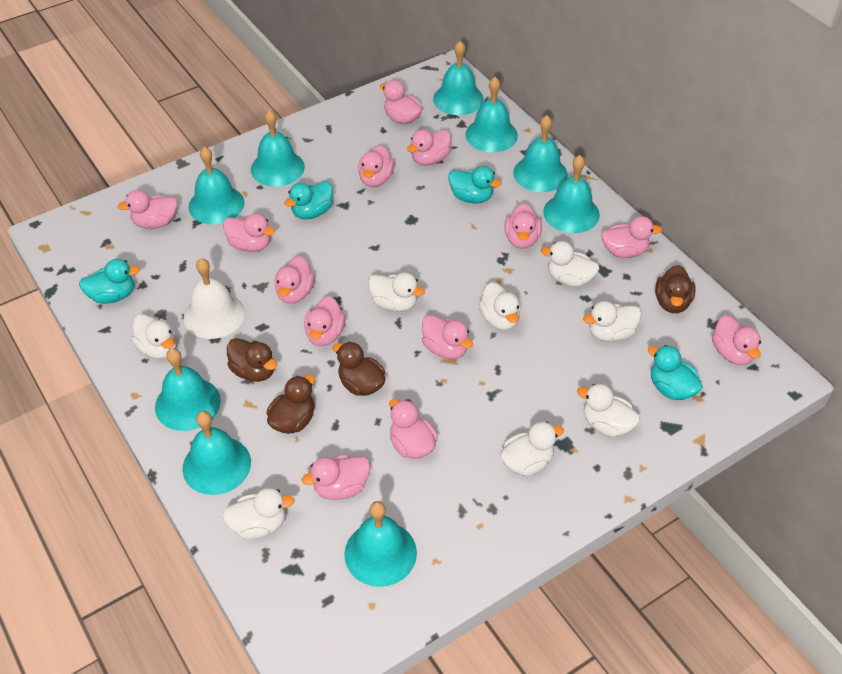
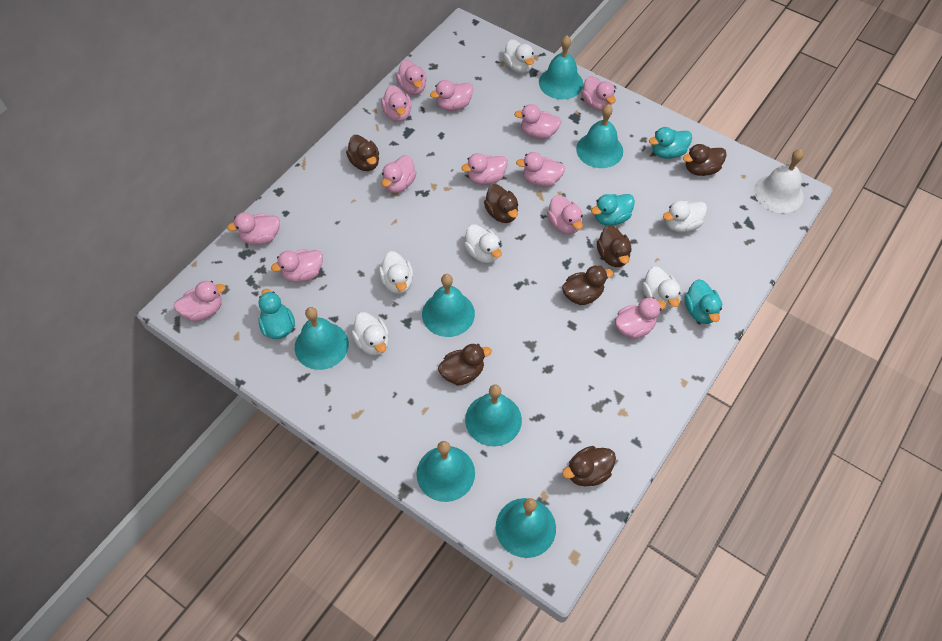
brown duck: [227,338,277,382] [266,375,315,434] [333,342,386,396] [655,265,696,313] = 4 -> [346,135,379,171] [438,344,492,386] [484,184,518,223] [562,265,613,305] [562,446,616,487] [597,225,631,267] [683,144,727,176] = 7
turquoise bell: [155,348,221,431] [183,411,251,495] [188,146,244,224] [251,110,305,187] [344,501,417,587] [433,41,484,115] [465,77,518,152] [513,115,568,192] [543,155,600,233] = 9 -> [295,307,349,370] [416,441,475,502] [422,274,475,337] [465,385,522,447] [496,498,556,558] [539,36,583,99] [576,104,623,168] = 7
white duck: [131,314,177,359] [222,488,295,539] [368,272,425,312] [478,282,521,330] [500,422,564,476] [541,241,600,287] [577,384,640,437] [583,301,641,342] = 8 -> [351,312,389,355] [379,251,413,294] [464,224,502,263] [503,39,534,73] [642,266,681,310] [663,201,707,232] = 6

